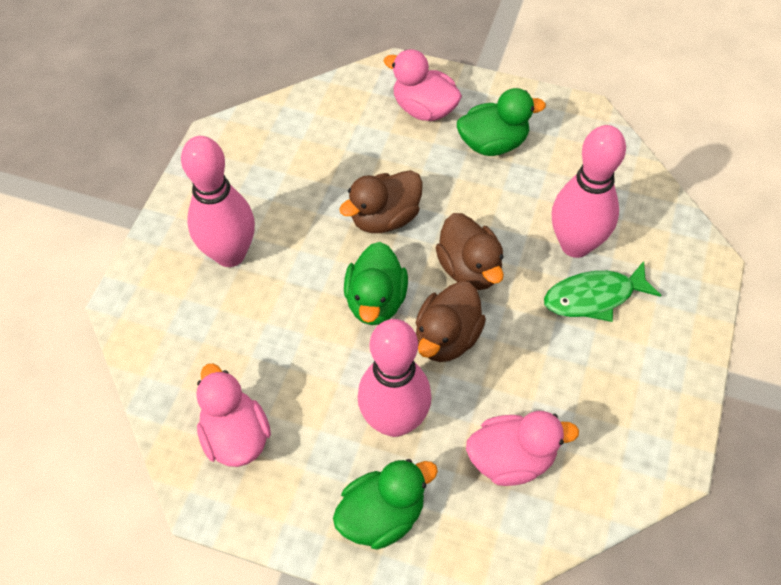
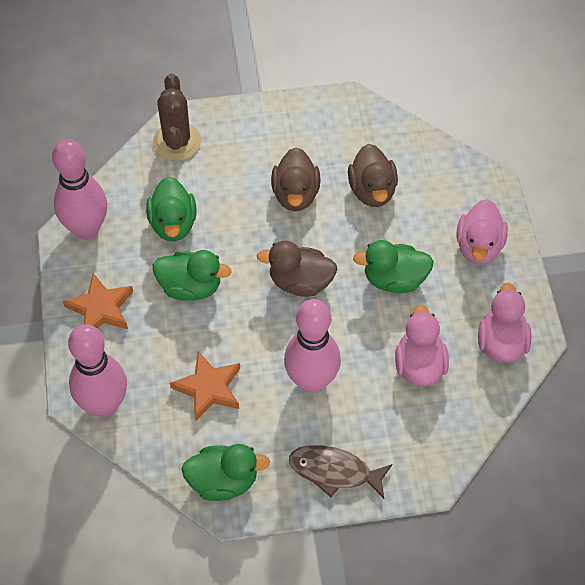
brown cactus: none = 0 -> [153,74,201,161] = 1
brown fish: none = 0 -> [289,445,392,499] = 1
green duck: [333,459,438,549] [344,242,408,325] [457,88,546,156] = 3 -> [146,177,196,241] [153,250,232,301] [181,444,270,501] [353,240,434,293] = 4
green fish: [544,261,662,322] = 1 -> none = 0
orange star: none = 0 -> [63,273,133,329] [170,351,240,421] = 2

